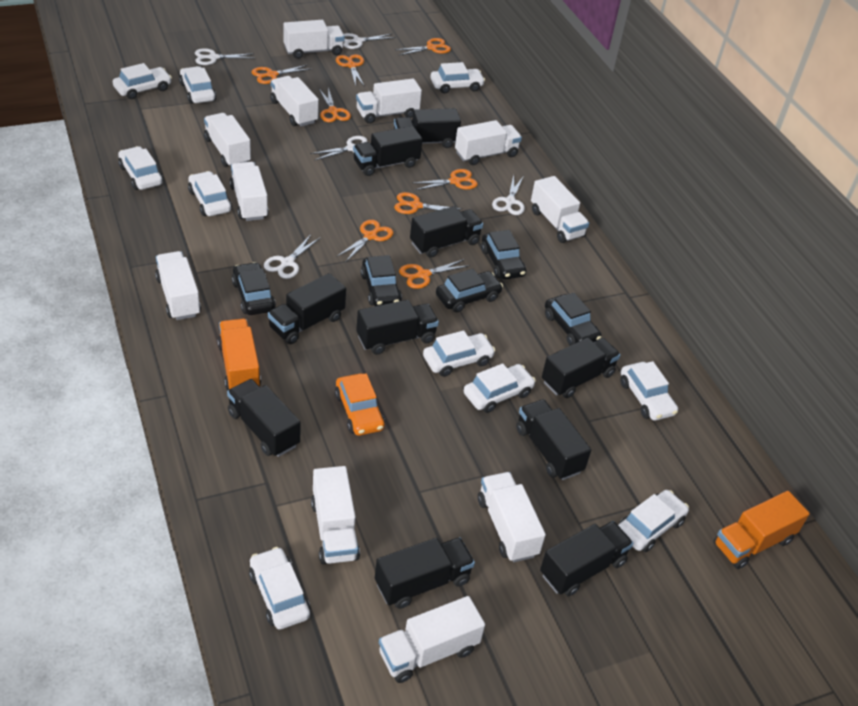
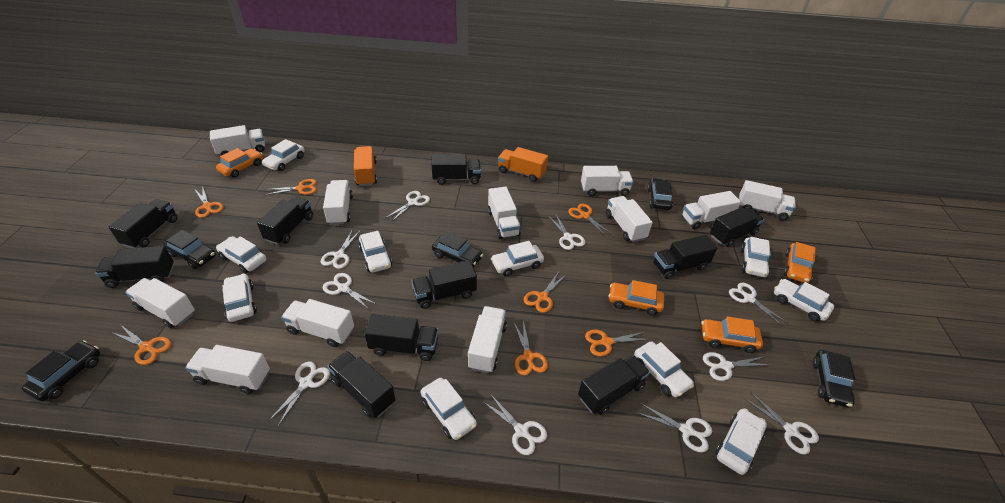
orange car: [335,373,385,436] = 1 -> [216,148,263,178] [609,280,664,316] [701,316,763,353] [784,242,815,283] = 4
orange scissors: [252,65,310,84] [319,88,351,123] [336,54,365,87] [337,220,393,262] [394,192,462,214] [395,38,451,55] [399,259,470,289] [413,169,478,190] = 8 -> [111,325,171,365] [195,186,224,218] [265,179,317,195] [514,320,548,375] [524,272,567,313] [568,204,612,235] [585,330,650,357] = 7
white scissors: [195,48,253,65] [264,235,321,279] [310,136,367,160] [344,33,396,49] [492,175,525,215] = 5 -> [268,362,330,426] [321,229,360,269] [323,273,376,309] [385,191,430,222] [482,395,547,455] [548,213,585,250] [638,403,712,452] [703,352,770,381] [729,282,788,327] [744,392,819,455] = 10

